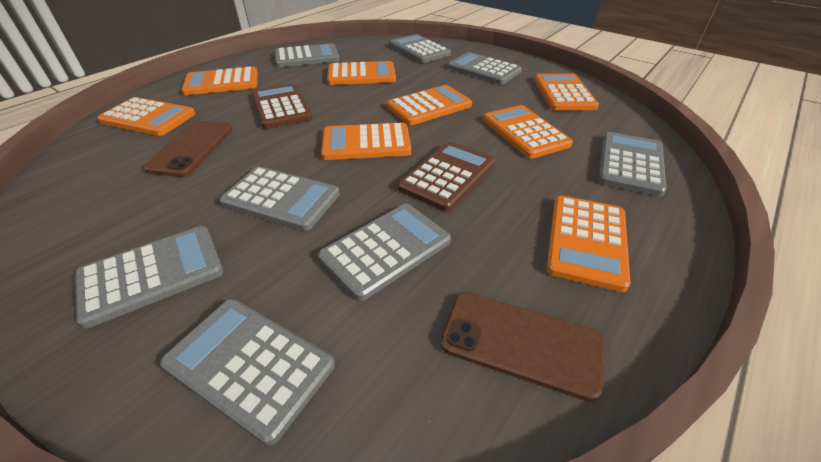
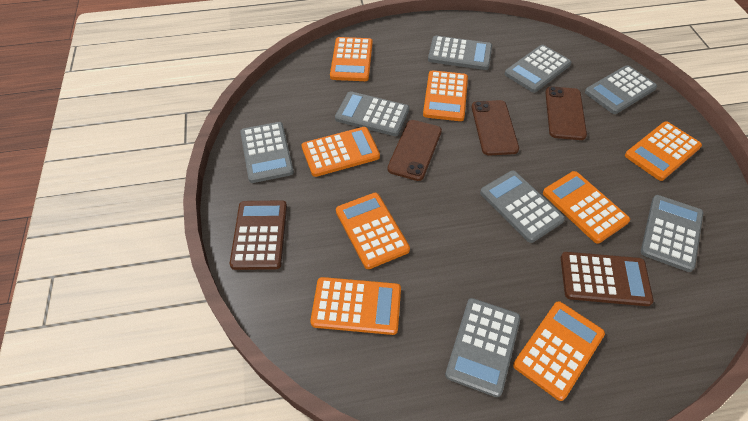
brown phone: [143,121,233,177] [440,292,604,402] = 2 -> [387,120,442,181] [472,100,519,156] [545,86,587,140] = 3

